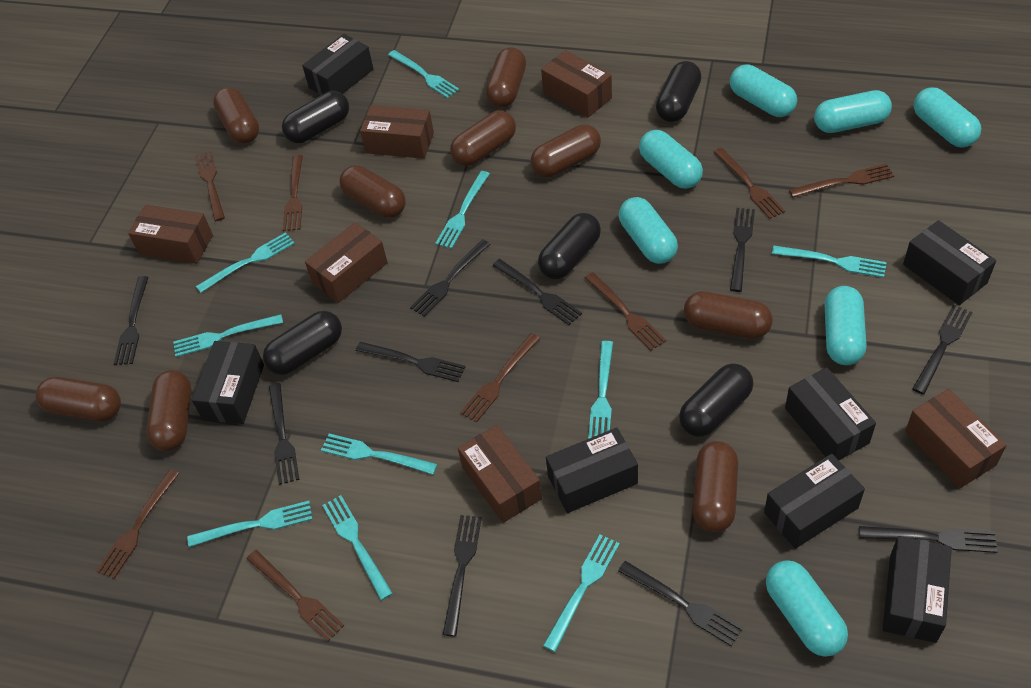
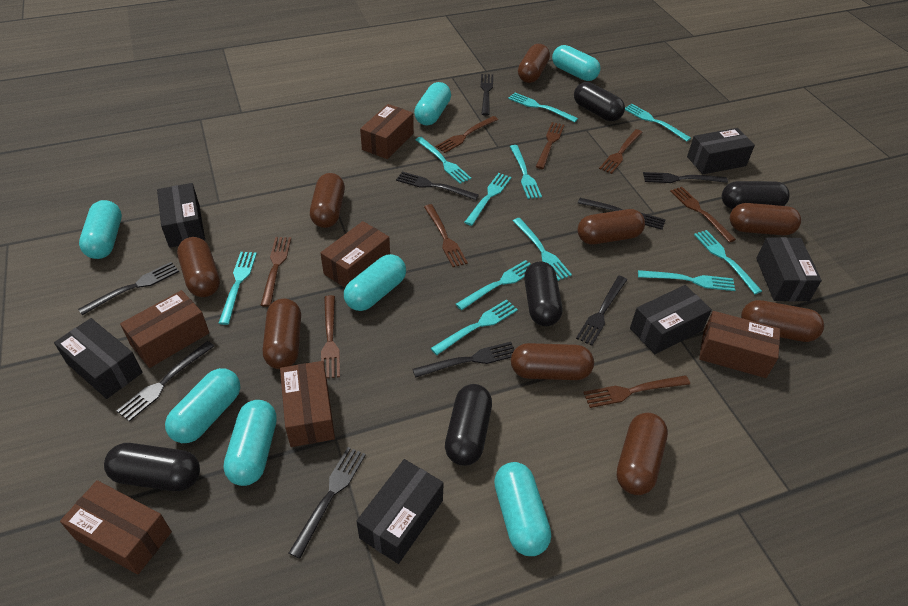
black box: [192,341,264,424] [302,34,373,95] [546,428,638,513] [764,454,865,549] [785,367,876,460] [882,536,952,643] [903,220,996,305] = 7 -> [54,318,142,399] [157,183,205,248] [356,459,444,564] [630,285,712,354] [687,128,755,174] [756,237,822,301] = 6
black fork: [114,276,149,365] [269,383,299,485] [356,342,465,382] [410,239,490,317] [443,515,482,636] [492,259,582,325] [618,561,743,646] [730,208,755,292] [859,526,998,553] [912,305,973,394] = 10 -> [78,262,179,315] [117,341,214,422] [289,447,366,559] [396,171,479,200] [413,342,515,378] [480,74,493,116] [576,276,627,346] [578,198,666,230] [643,172,728,183] = 9
turquoise fork: [173,314,283,357] [187,501,312,547] [196,232,295,293] [321,433,437,475] [322,495,393,600] [388,50,459,98] [435,171,490,249] [543,535,620,652] [588,341,613,439] [772,246,887,278] = 10 -> [219,252,257,325] [415,137,471,184] [430,299,518,355] [456,260,531,310] [464,173,511,226] [508,93,578,122] [510,145,542,199] [513,218,572,281] [625,104,691,142] [638,270,735,291] [694,230,762,294] = 11

